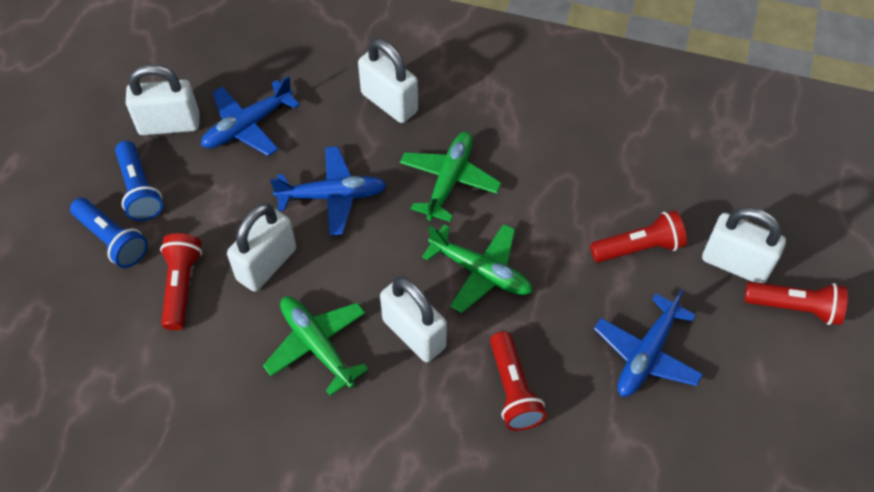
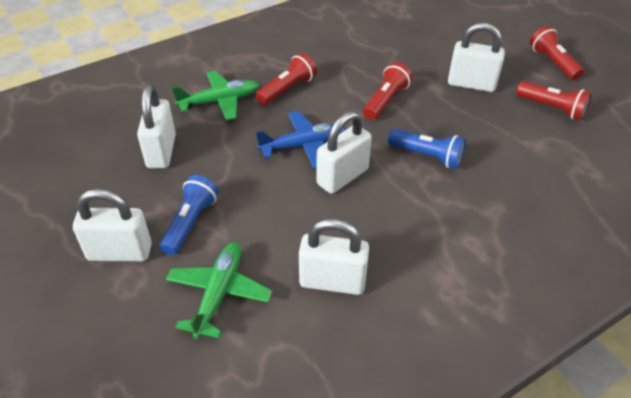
blue plane: [201,76,300,156] [270,147,387,236] [594,289,703,397] = 3 -> [256,111,347,169] = 1
green plane: [263,296,369,396] [400,132,501,222] [422,224,533,313] = 3 -> [166,242,272,339] [172,71,260,120] = 2

